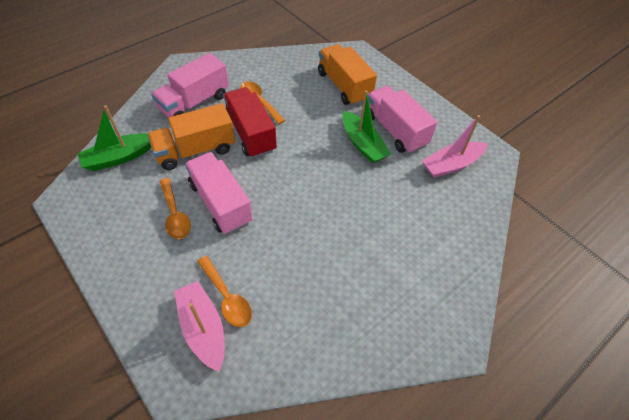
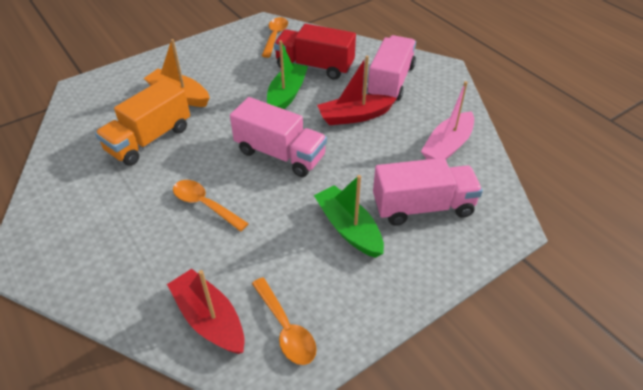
orange boat: none = 0 -> [144,39,210,107] = 1
orange truck: [147,103,235,170] [318,44,377,106] = 2 -> [95,79,190,166] = 1
pink boat: [174,281,225,372] [422,115,488,178] = 2 -> [421,81,474,159] = 1
red boat: none = 0 -> [167,269,245,354] [317,56,397,125] = 2

